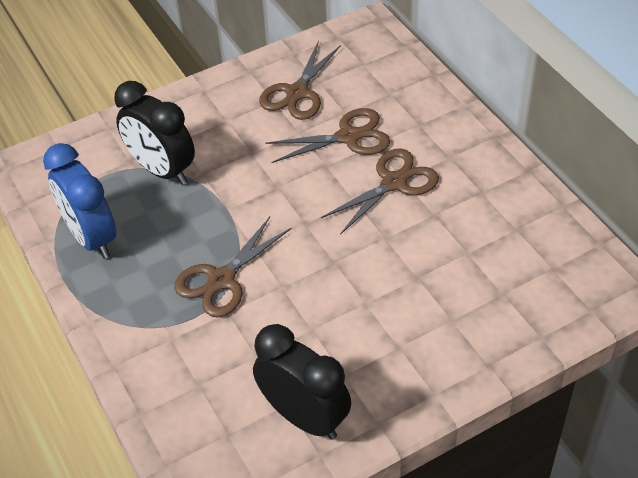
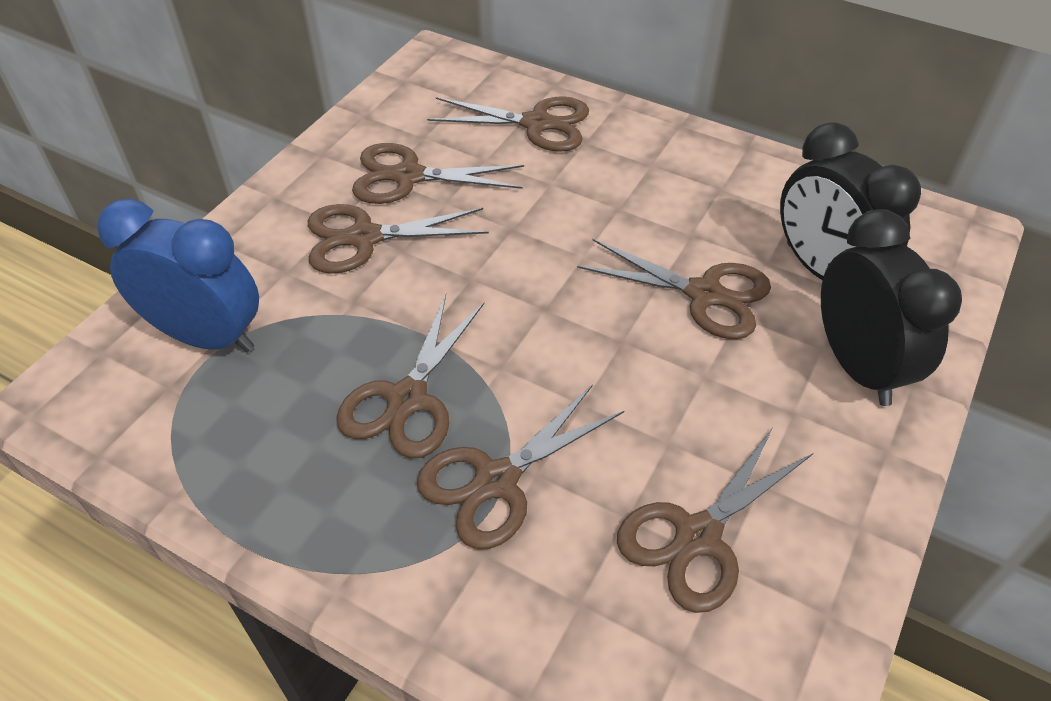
brown scissors: [174,217,292,318] [259,41,341,120] [265,108,390,163] [321,148,439,235] = 4 -> [308,204,489,274] [336,294,484,459] [352,143,524,204] [417,385,624,549] [427,96,589,152] [577,239,771,339] [617,427,813,613] = 7

